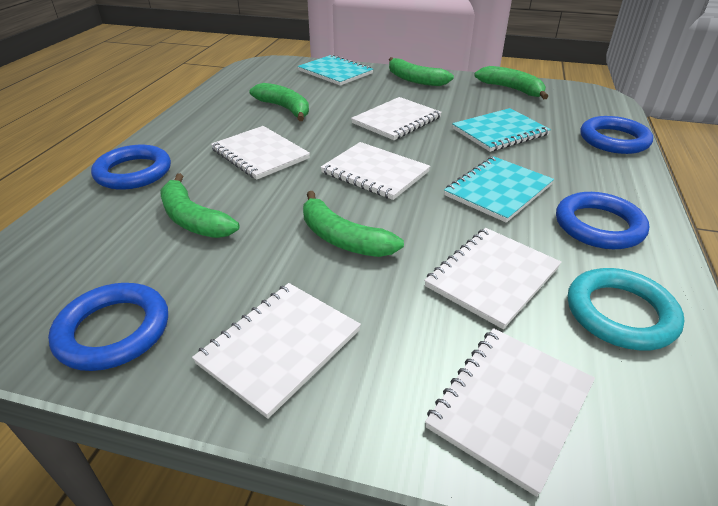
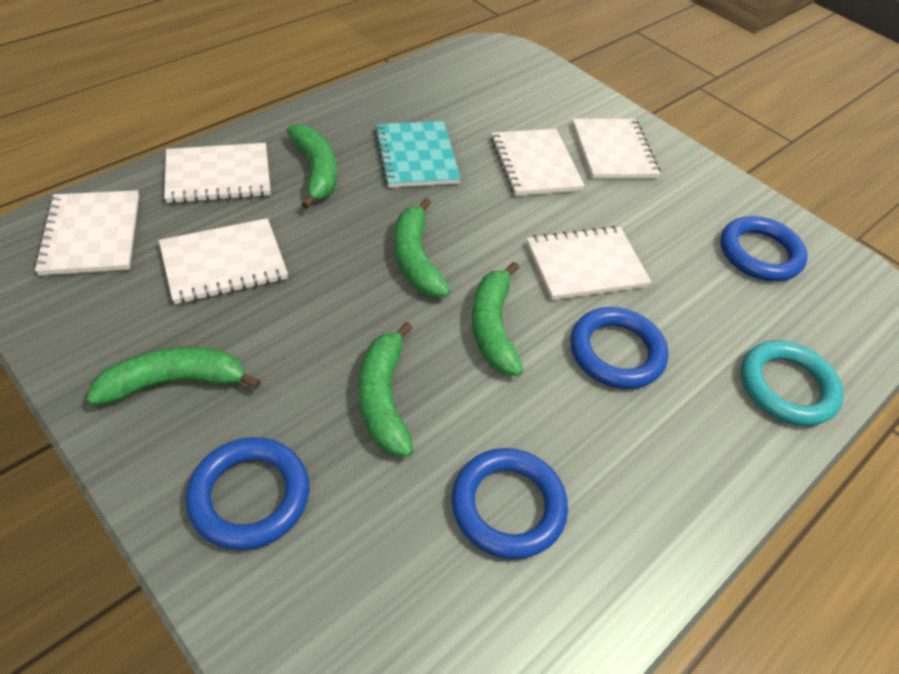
turquoise notebook: [298,54,373,86] [444,156,554,223] [452,108,551,152] = 3 -> [374,121,461,188] = 1

